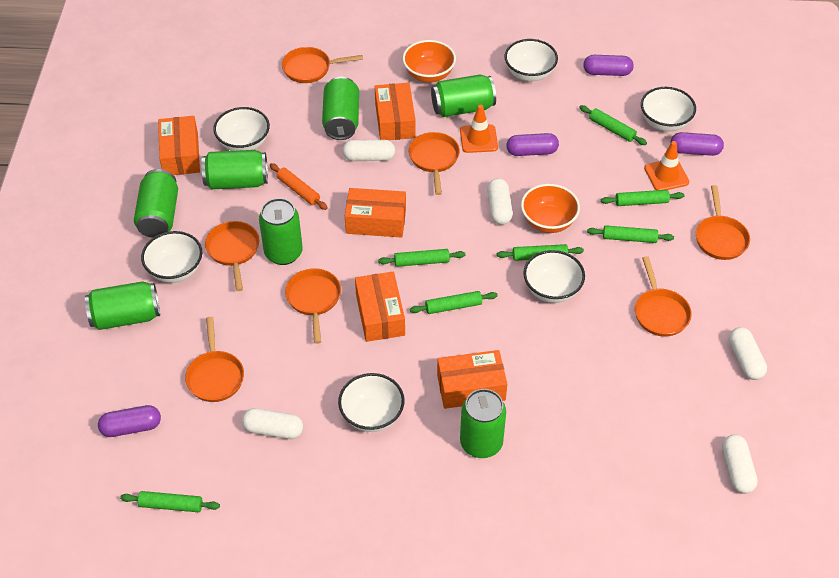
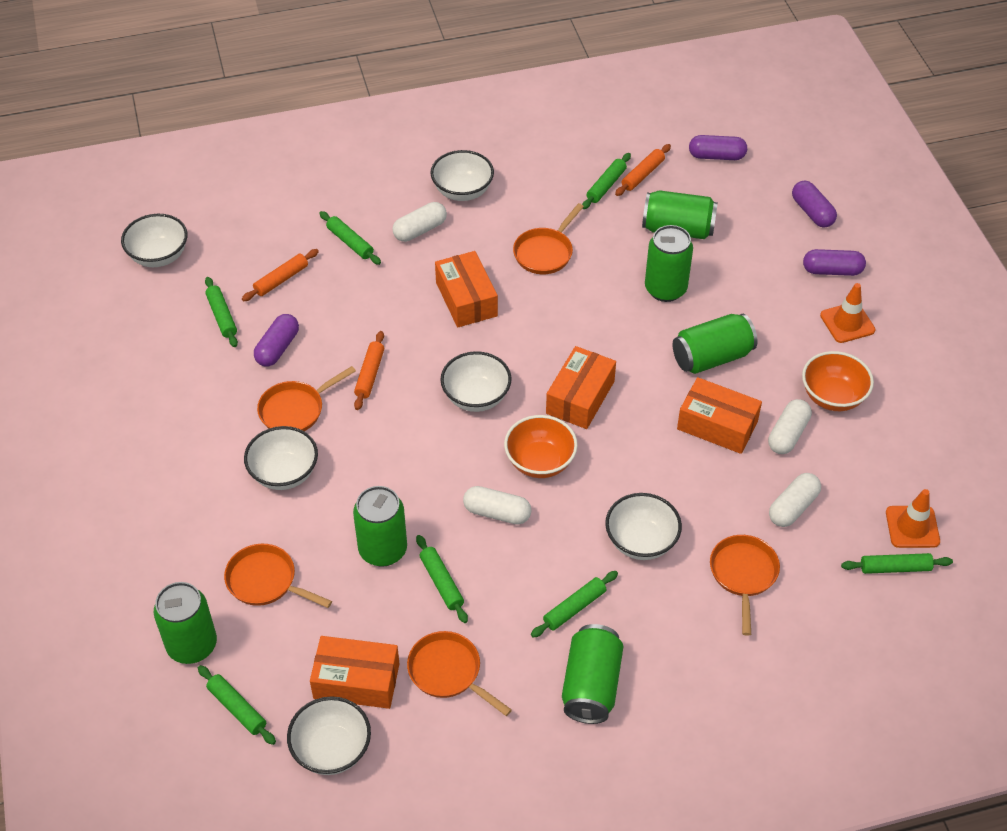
green can: [85,281,160,330] [134,169,178,238] [201,150,268,189] [259,198,303,265] [322,77,359,140] [431,74,496,117] [460,389,506,458] = 7 -> [154,582,217,664] [353,486,407,567] [562,624,624,724] [642,190,718,239] [645,225,693,302] [673,314,757,374] = 6
orange box: [158,116,200,175] [345,188,406,238] [355,272,405,342] [375,83,416,140] [437,350,507,409] = 5 -> [310,636,399,709] [435,251,498,327] [546,346,616,429] [677,377,762,454] = 4
orange pan: [185,317,244,402] [205,221,259,291] [282,47,363,83] [285,268,341,344] [409,132,460,195] [635,256,692,337] [696,185,750,260] = 7 -> [224,544,332,608] [257,366,356,431] [407,631,512,716] [513,203,584,274] [710,535,780,636] = 5
orange rolling pin: [270,163,328,210] = 1 -> [242,249,319,301] [354,331,384,410] [615,144,671,196] = 3
white capsule: [242,408,303,439] [342,140,395,161] [487,178,513,225] [722,434,758,494] [729,327,767,380] = 5 -> [392,202,447,242] [463,486,532,525] [768,399,812,454] [769,473,821,527] = 4

